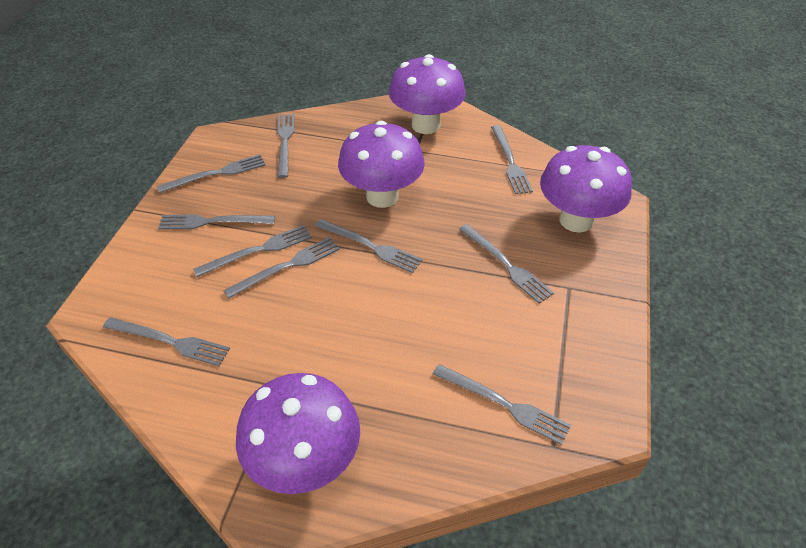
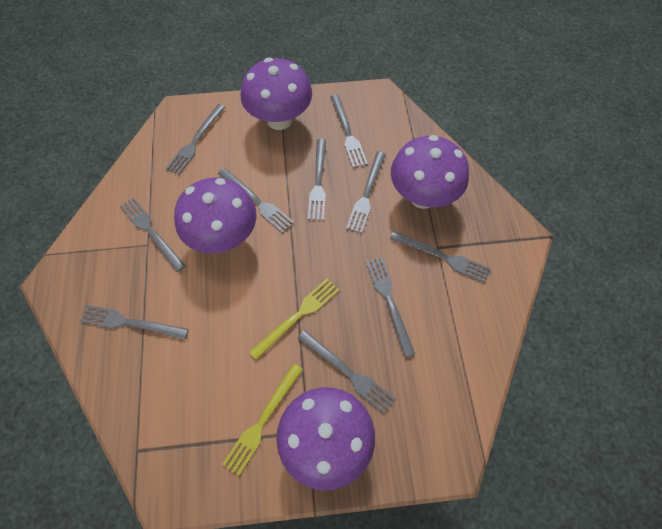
yellow fork: none = 0 -> [222,363,303,476] [249,279,339,360] = 2

